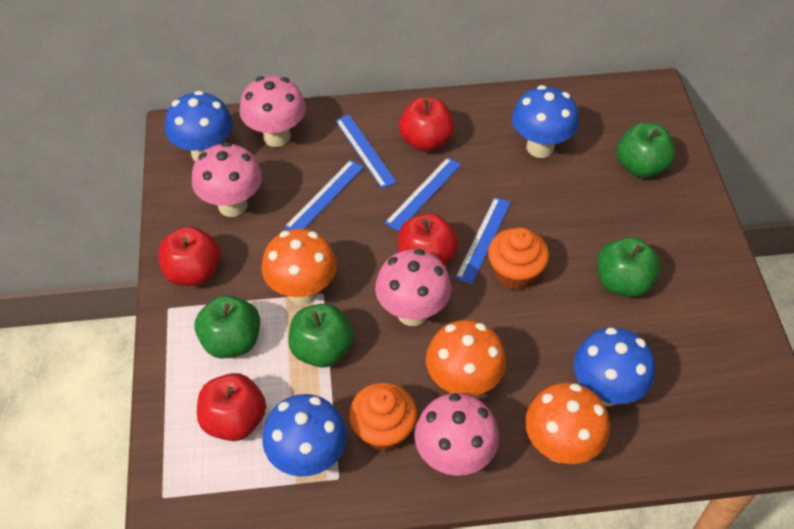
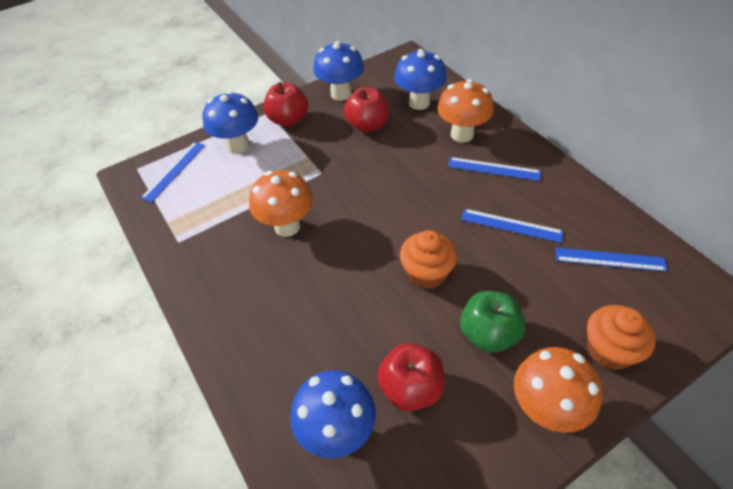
green apple: [195,295,260,359] [288,304,354,368] [597,237,661,297] [617,123,675,178] = 4 -> [460,291,526,353] = 1
pink mushroom: [192,142,262,217] [239,76,306,147] [375,249,451,326] [414,393,499,476] = 4 -> none = 0
red apple: [158,226,221,286] [197,373,266,441] [398,213,459,266] [399,97,455,152] = 4 -> [263,82,308,127] [344,87,389,133] [377,343,445,411] = 3

